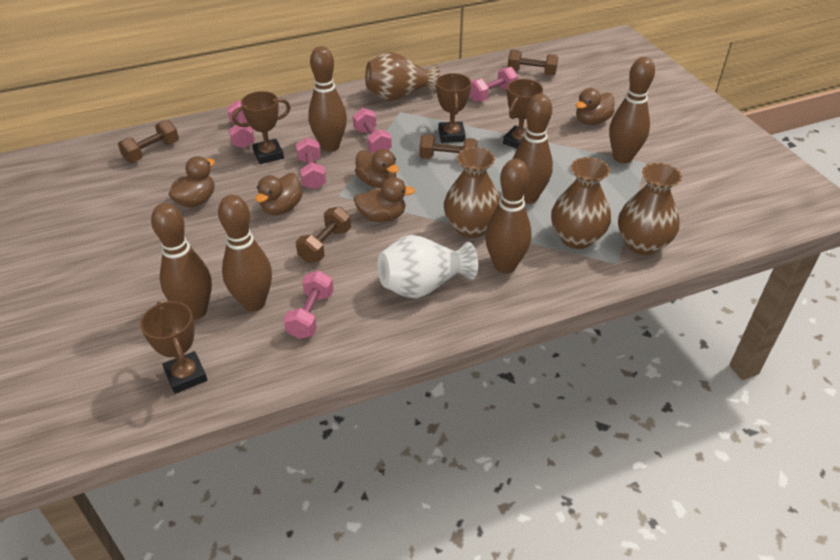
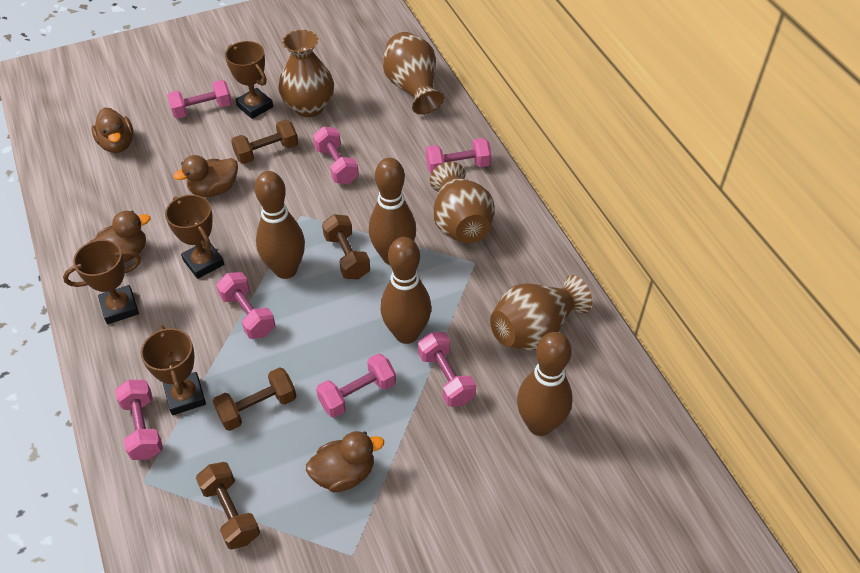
brown bowling pin: [151,203,212,320] [218,195,272,311] [308,46,347,152] [485,159,532,273] [513,94,553,204] [609,57,655,163] = 6 -> [255,171,305,279] [369,158,416,265] [380,237,431,344] [517,332,573,436] = 4
brown duck: [169,156,215,208] [255,173,303,215] [354,177,415,222] [355,149,399,188] [575,88,614,125] = 5 -> [88,211,150,263] [91,108,133,153] [174,155,238,197] [306,431,384,493] = 4
pink dumbbell: [227,100,255,149] [284,271,334,339] [296,137,326,189] [353,108,392,153] [470,67,518,102] = 5 -> [115,380,163,460] [167,80,232,119] [216,272,275,339] [313,126,359,184] [316,354,396,418] [418,332,476,407] [426,138,492,173] = 7
white vase: [378,235,478,298] = 1 -> none = 0

